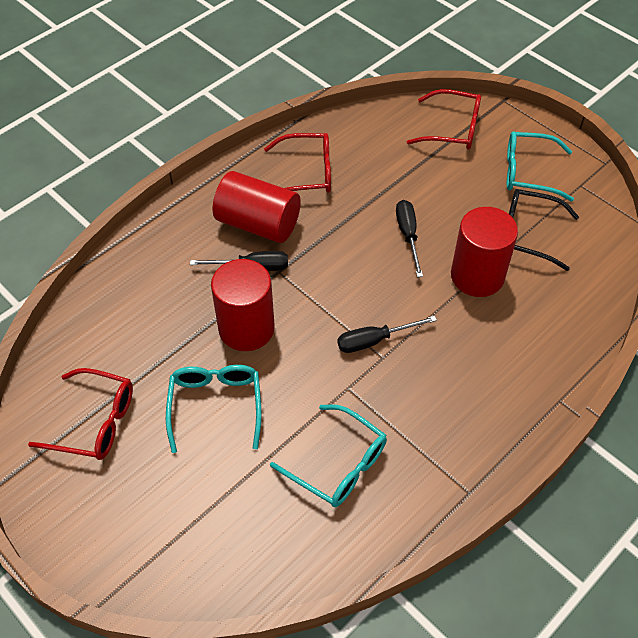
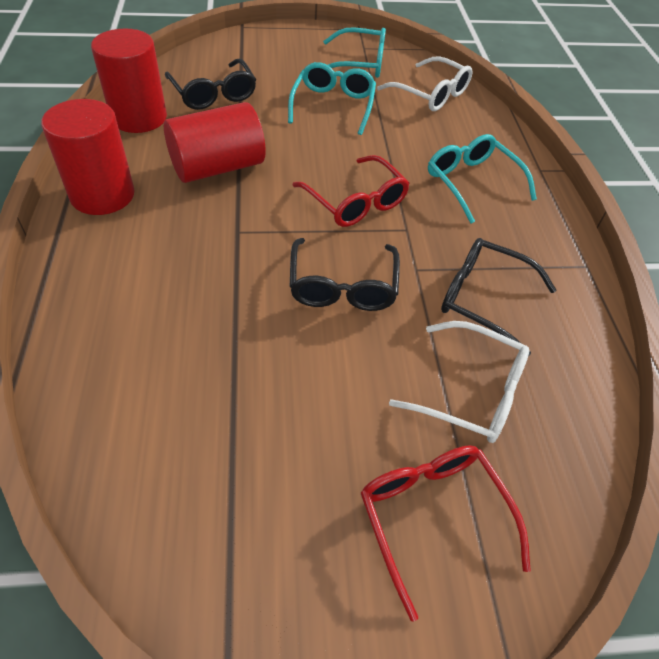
black glasses: [509,189,579,271] = 1 -> [165,59,256,110] [290,238,400,311] [441,238,556,356] = 3
black screwdriver: [190,251,288,271] [337,316,437,353] [396,200,423,277] = 3 -> none = 0
red glasses: [28,368,133,460] [264,133,331,193] [407,89,481,150] = 3 -> [293,155,410,227] [361,445,531,622] = 2
white glasses: none = 0 -> [377,56,472,111] [389,321,529,443] = 2

